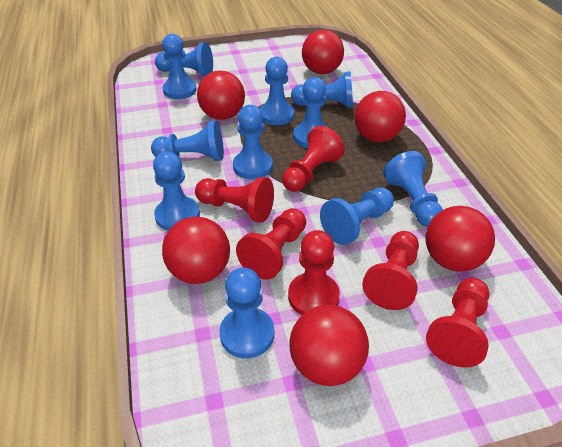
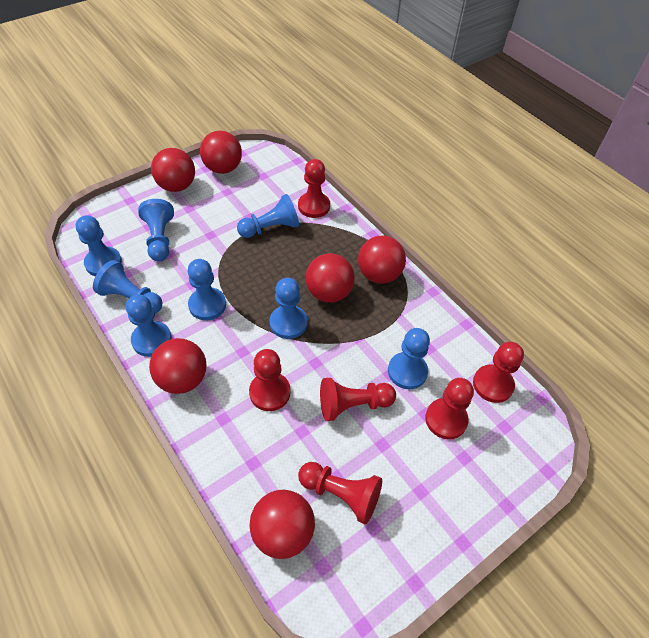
blue pawn: [151,120,224,161] [153,151,200,231] [155,43,213,77] [162,34,197,99] [219,268,274,359] [233,105,273,180] [260,57,294,125] [291,71,353,108] [293,77,327,148] [320,187,394,245] [383,151,443,227] = 11 -> [76,215,122,276] [93,260,162,314] [126,294,172,357] [138,199,174,261] [188,259,226,320] [237,194,299,238] [270,277,308,339] [388,328,430,389] = 8

